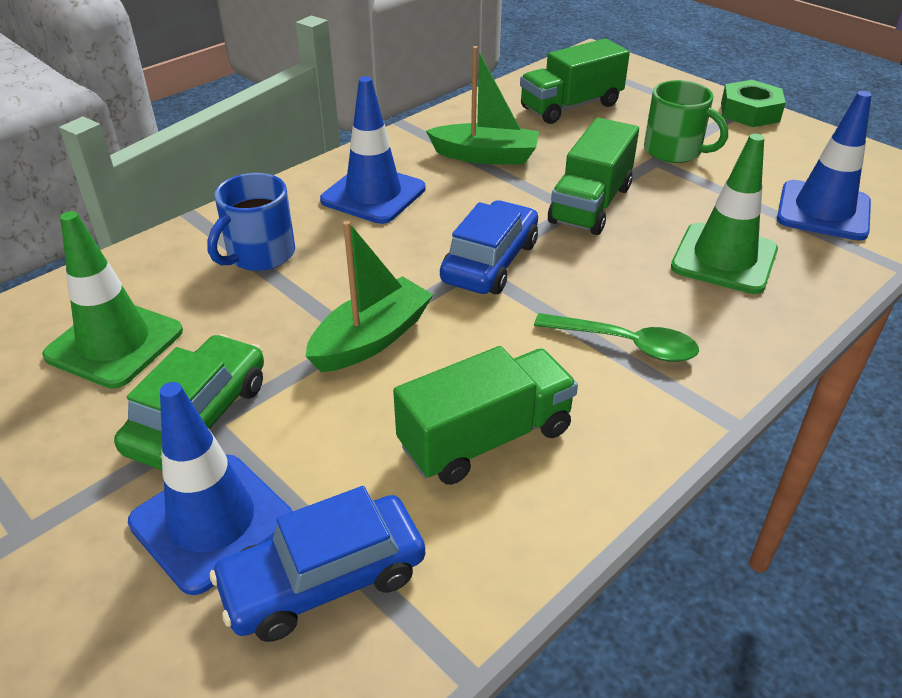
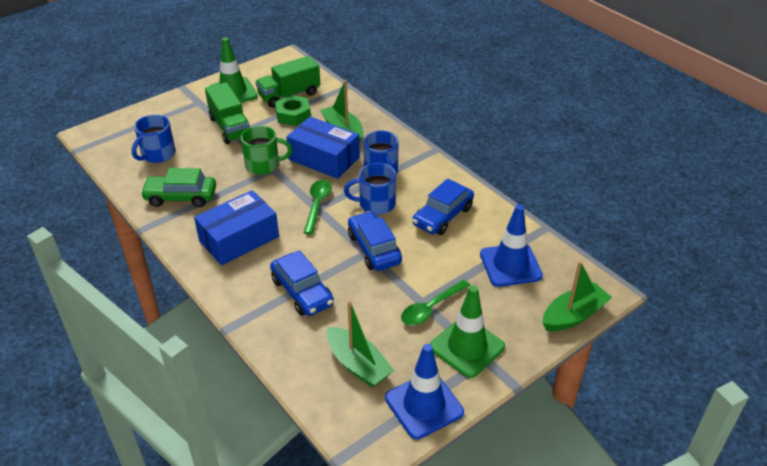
blue box: none = 0 -> [194,190,279,266] [286,117,360,179] = 2
blue car: [210,486,425,642] [440,200,538,294] = 2 -> [270,250,334,316] [348,211,402,271] [412,179,474,235] = 3
blue mug: [207,173,295,271] = 1 -> [132,115,175,163] [344,163,396,215] [363,131,399,174] = 3
blue traffic cone: [128,382,293,595] [320,76,426,224] [777,91,872,241] = 3 -> [385,344,464,439] [480,204,543,287] = 2
green boat: [305,221,433,372] [426,46,539,165] = 2 -> [320,80,364,144] [327,301,394,388] [543,261,612,331] = 3
green spoon: [534,313,699,362] = 1 -> [303,180,332,234] [401,280,471,325] = 2
green truck: [393,346,578,485] [520,38,630,124] [548,118,639,235] = 3 -> [205,82,250,144] [255,56,320,108] = 2

